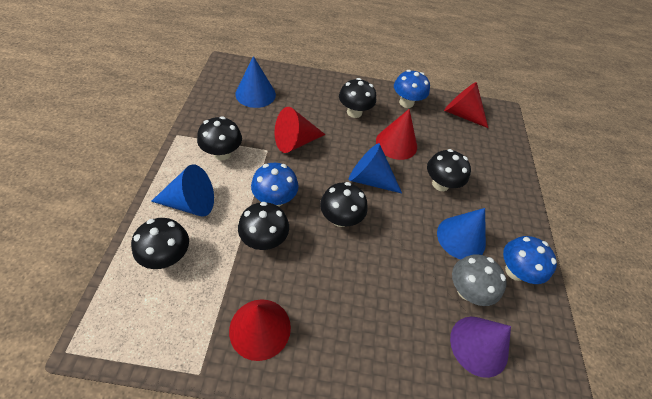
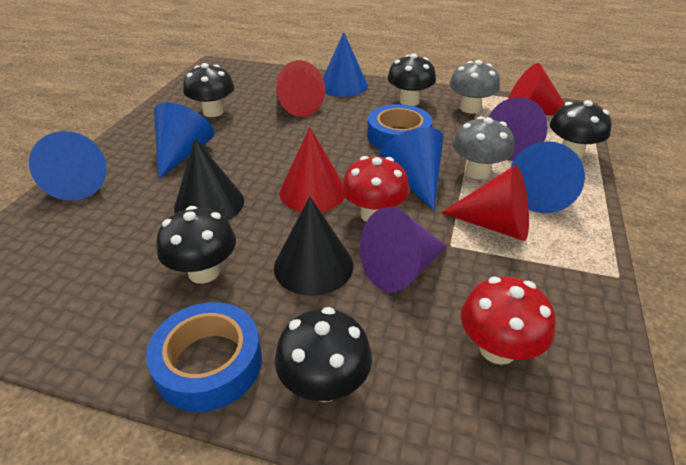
black cone: none = 0 -> [174,138,244,220] [274,197,353,296] = 2
black mushroom: [131,218,189,269] [197,116,242,160] [238,202,289,250] [320,182,368,227] [339,78,376,118] [427,149,471,191] = 6 -> [156,206,236,284] [183,63,235,117] [275,307,372,402] [387,53,436,106] [550,100,612,159] = 5
blue cone: [151,165,214,217] [235,56,276,108] [349,143,402,193] [437,208,486,259] = 4 -> [29,131,107,201] [154,102,214,179] [323,32,368,97] [380,127,444,211] [511,141,585,213] = 5
blue mushroom: [251,163,298,207] [394,70,430,108] [503,236,557,284] = 3 -> none = 0
blue tape: none = 0 -> [146,302,262,412] [367,104,432,150] = 2
grey mushroom: [452,254,507,306] = 1 -> [449,60,500,114] [453,116,514,179] = 2
purple cone: [450,317,511,378] = 1 -> [360,207,447,292] [488,97,548,161] = 2
red mushroom: none = 0 -> [342,156,410,222] [461,277,556,365] = 2

